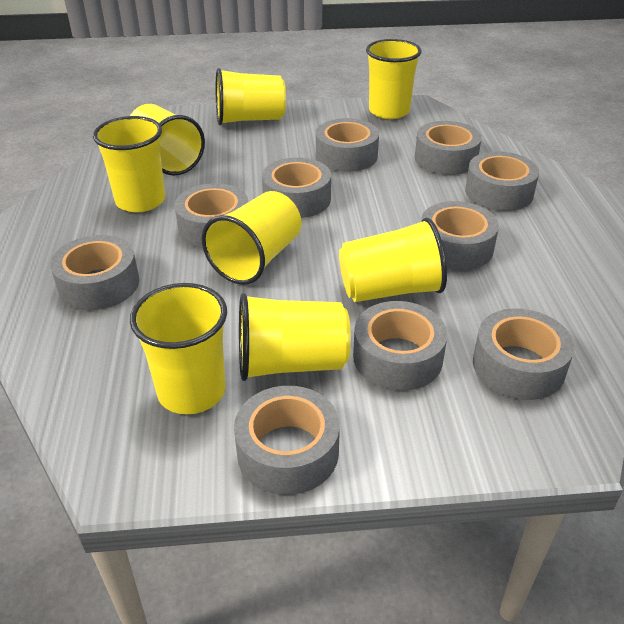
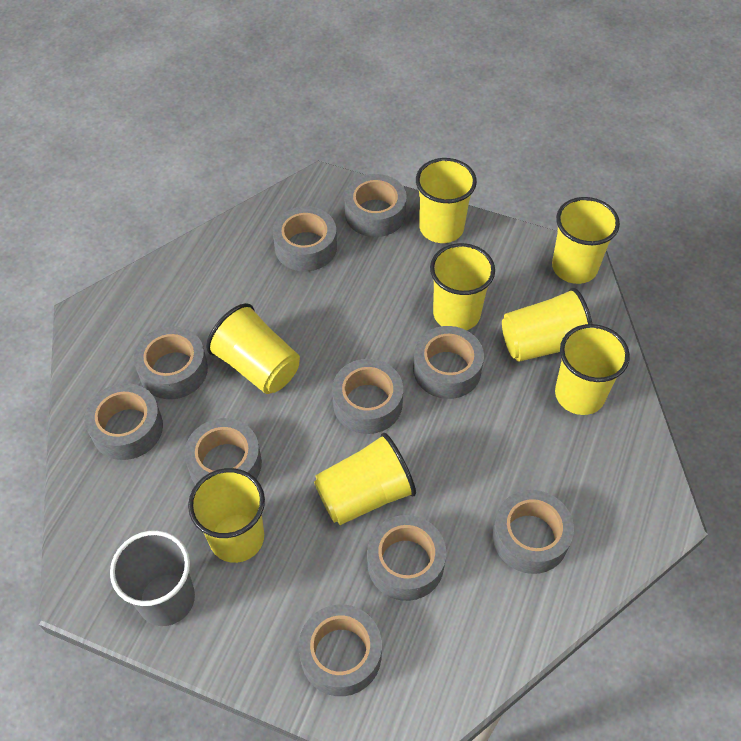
grey cup: none = 0 -> [110,530,195,626] = 1

